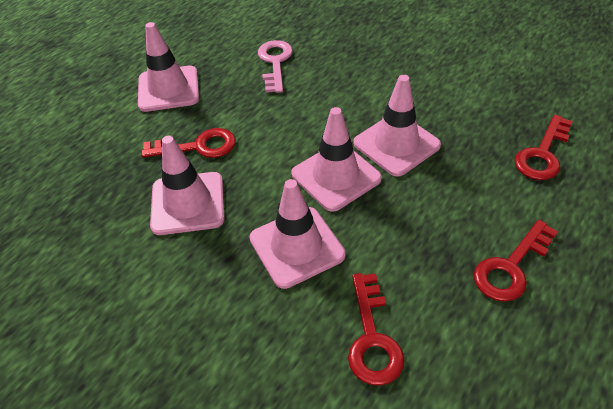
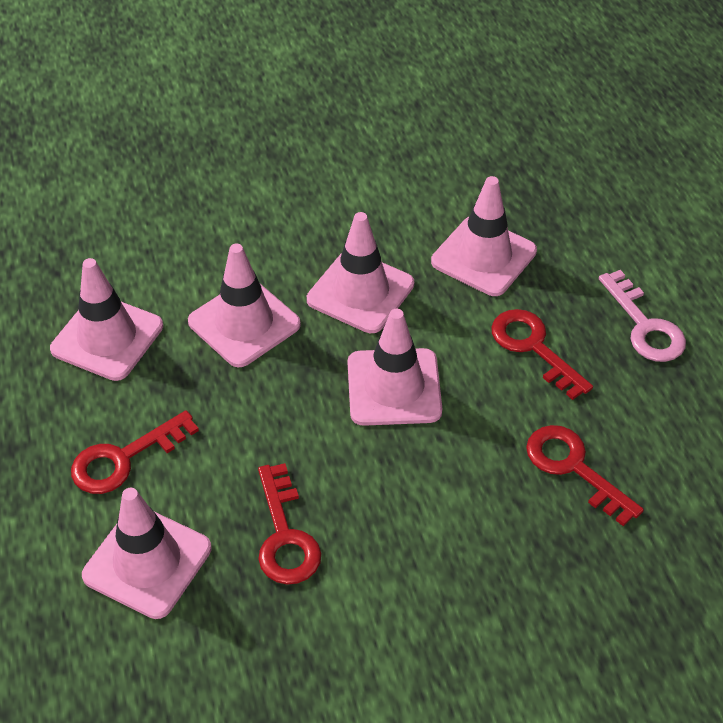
pink traffic cone: [138,22,199,112] [150,136,225,235] [249,179,346,289] [291,107,382,212] [353,75,441,177] = 5 -> [50,258,163,381] [82,488,211,619] [188,244,301,368] [307,212,414,333] [348,309,442,426] [431,176,537,296] = 6

